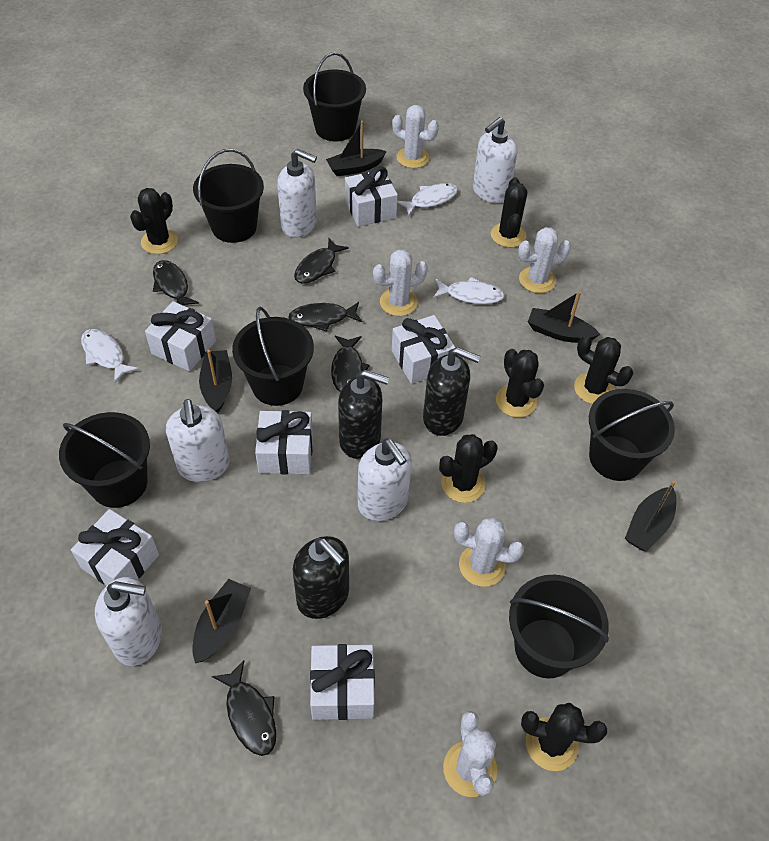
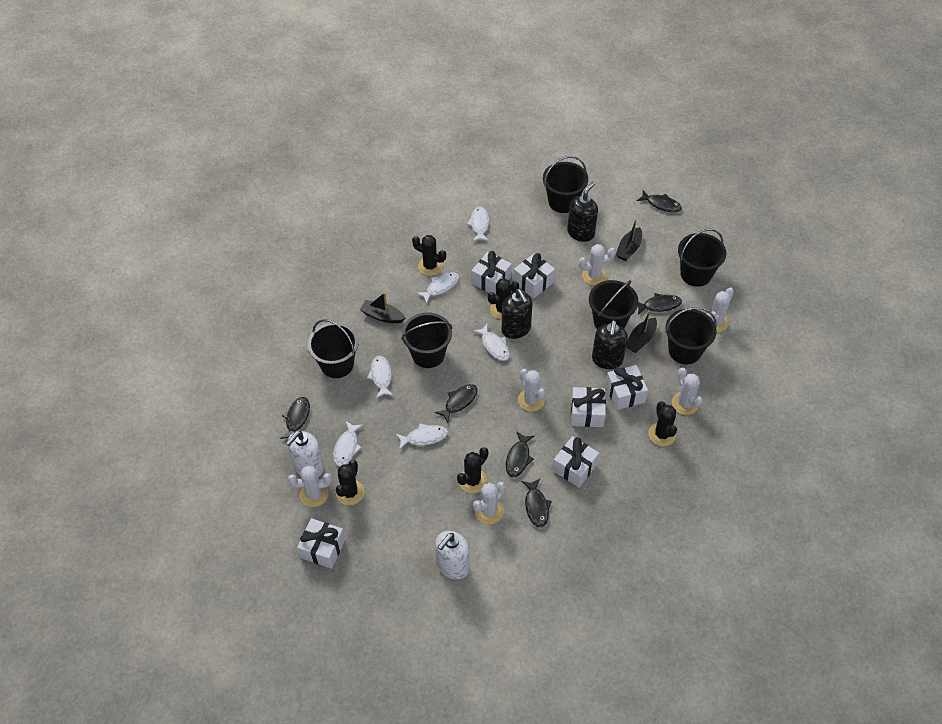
black boat: [192,579,251,663] [199,350,232,413] [326,121,387,176] [528,291,600,343] [625,481,676,552] = 5 -> [360,292,406,323] [616,219,642,261] [626,311,657,353] = 3
black cactus: [130,188,178,254] [439,434,498,503] [491,177,527,248] [496,349,544,417] [521,703,607,771] [574,336,633,404] = 6 -> [336,460,364,505] [412,235,446,276] [457,447,488,493] [488,278,519,320] [648,401,677,446] = 5
black fish: [153,260,199,306] [212,661,276,756] [288,302,362,332] [294,238,349,284] [331,336,370,392] = 5 -> [280,397,310,439] [434,384,477,423] [506,431,534,477] [521,479,552,527] [637,190,682,212] [638,293,682,315] = 6
white cactus: [373,249,428,316] [392,105,439,168] [443,711,497,797] [454,518,524,587] [518,227,571,293] = 5 -> [288,466,332,507] [473,482,506,524] [518,369,546,412] [579,244,616,285] [672,368,703,415] [707,288,734,332] = 6
white fish: [81,329,139,383] [397,183,458,215] [433,277,505,304] = 3 -> [333,421,363,466] [367,356,394,398] [396,424,448,450] [416,272,459,304] [467,207,489,242] [473,323,510,361] = 6
white soap dispenser: [95,577,162,666] [166,399,230,482] [277,149,317,238] [358,438,412,521] [473,117,517,203] = 5 -> [286,430,324,477] [435,531,470,579] = 2

